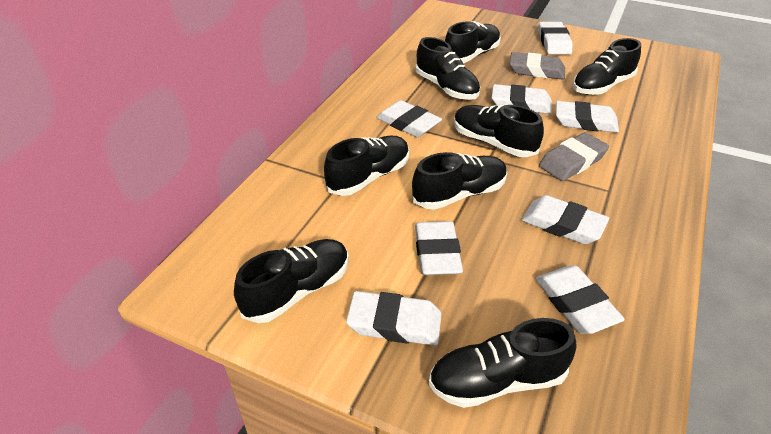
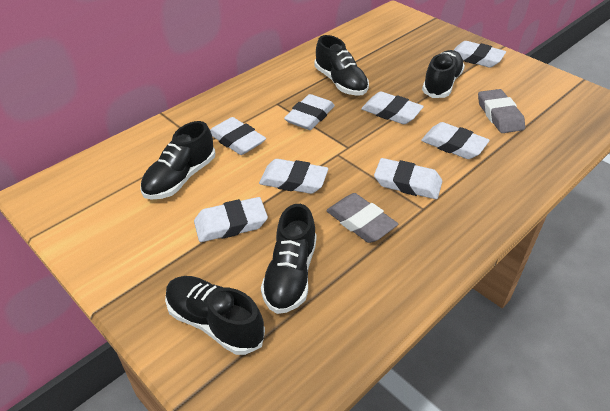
black shoe: [234,239,349,323] [324,136,409,196] [412,152,507,210] [415,37,480,100] [429,318,577,408] [445,21,501,63] [454,104,544,157] [573,38,641,95] = 8 -> [140,121,215,200] [165,276,265,355] [261,204,317,314] [314,35,369,96] [422,50,465,98] = 5

